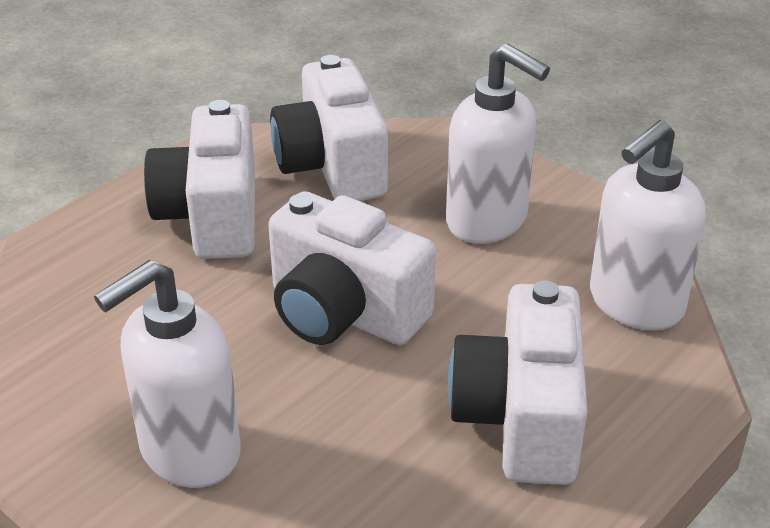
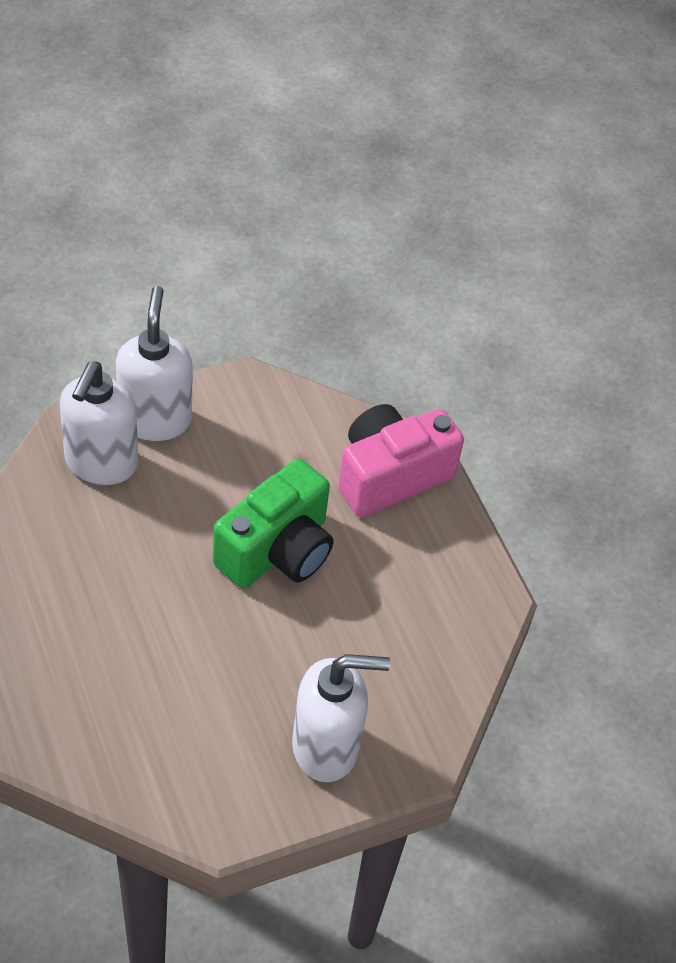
green camera: none = 0 -> [213,459,333,588] = 1
pink camera: none = 0 -> [338,404,464,517] = 1
white camera: [144,100,255,259] [268,191,436,345] [270,55,388,201] [448,280,587,485] = 4 -> none = 0

